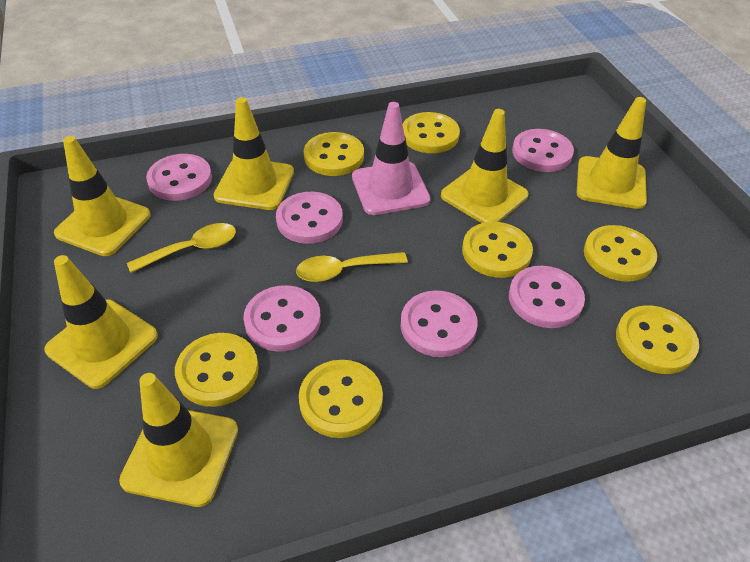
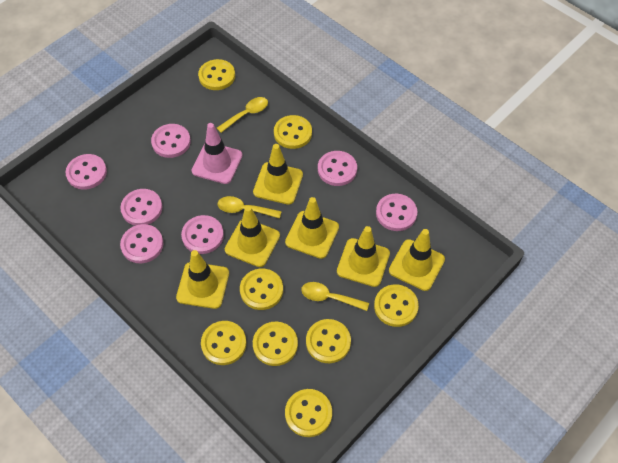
pink button: [146,154,212,201] [243,285,321,352] [276,192,343,244] [400,290,478,357] [509,266,585,328] [512,129,574,172] = 6 -> [66,154,107,190] [120,189,162,226] [120,224,163,263] [151,124,191,158] [181,215,224,254] [318,151,357,186] [376,194,417,231] = 7
yellow button: [175,333,259,407] [299,360,383,438] [304,132,364,176] [403,112,460,153] [462,222,533,278] [584,225,657,282] [616,305,699,374] = 7 -> [198,59,235,90] [201,321,246,365] [240,269,283,310] [253,321,298,366] [274,115,312,149] [285,389,332,437] [306,319,351,363] [374,284,419,327] = 8
yellow spoon: [127,223,236,273] [296,252,408,282] = 2 -> [217,97,268,133] [218,196,282,219] [301,282,369,311] = 3

